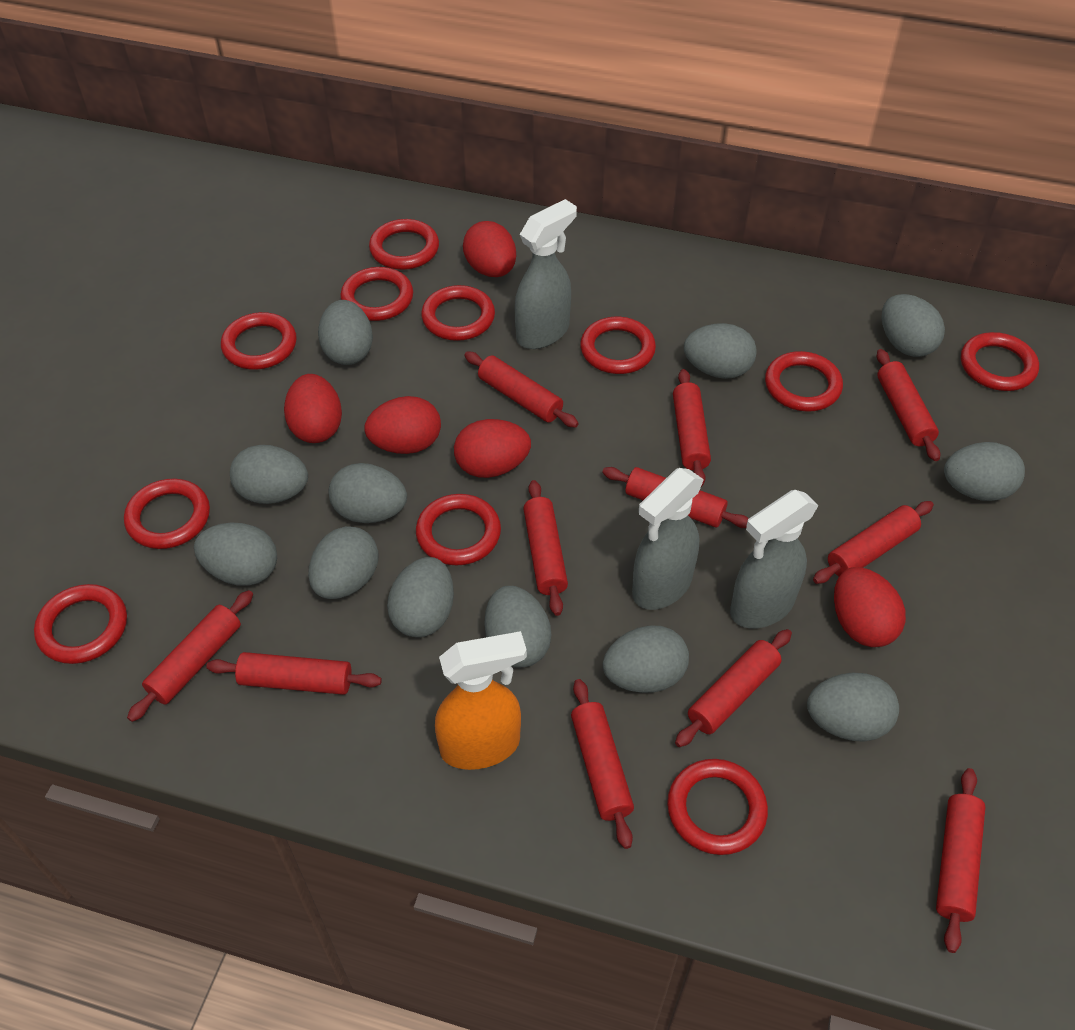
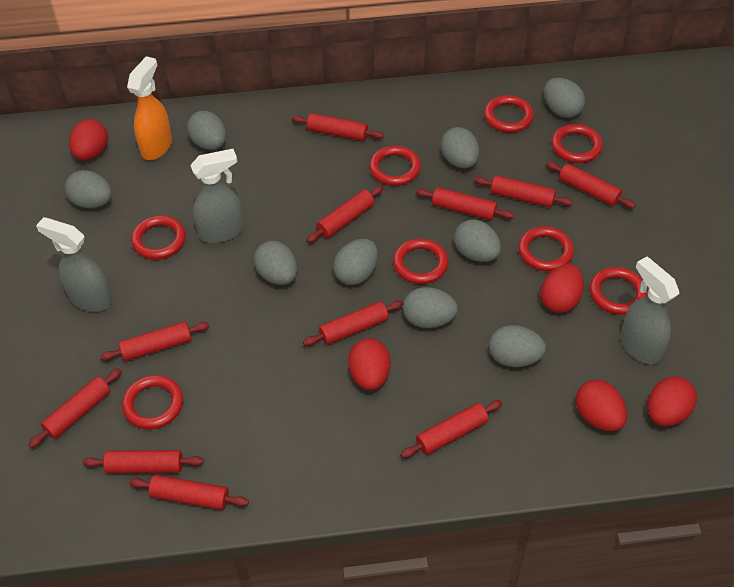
grey egg: [194,523,277,586] [230,445,308,504] [308,526,379,599] [318,300,373,365] [329,463,407,523] [387,557,454,637] [485,586,551,668] [603,626,689,693] [684,323,757,379] [807,673,899,742] [881,294,945,357] [944,442,1025,501] = 12 -> [64,170,112,208] [187,111,226,150] [254,241,297,285] [333,239,378,285] [403,287,458,328] [441,127,479,168] [454,220,501,262] [489,325,546,367] [544,78,585,118] = 9
red ring: [34,584,127,664] [124,479,210,549] [221,312,297,370] [340,267,413,321] [369,219,439,270] [416,494,501,565] [421,285,495,341] [580,317,656,374] [667,759,768,855] [765,351,843,412] [961,332,1039,391] = 11 -> [122,375,183,429] [131,215,186,260] [369,146,421,186] [393,238,449,284] [484,95,534,133] [518,226,574,271] [551,124,603,163] [589,267,647,315] = 8

